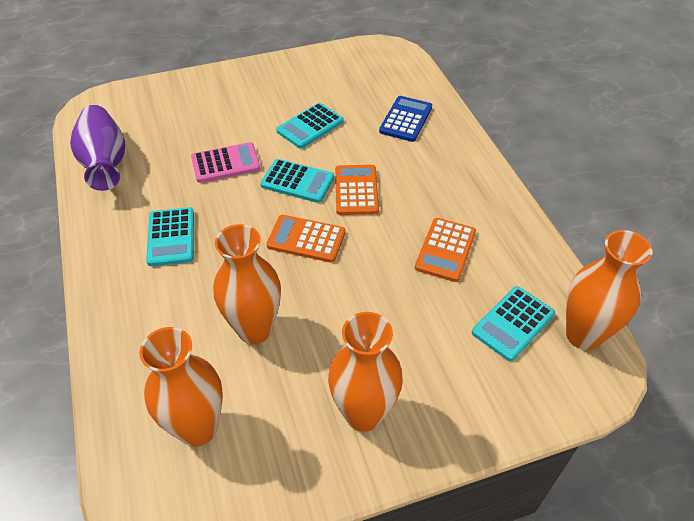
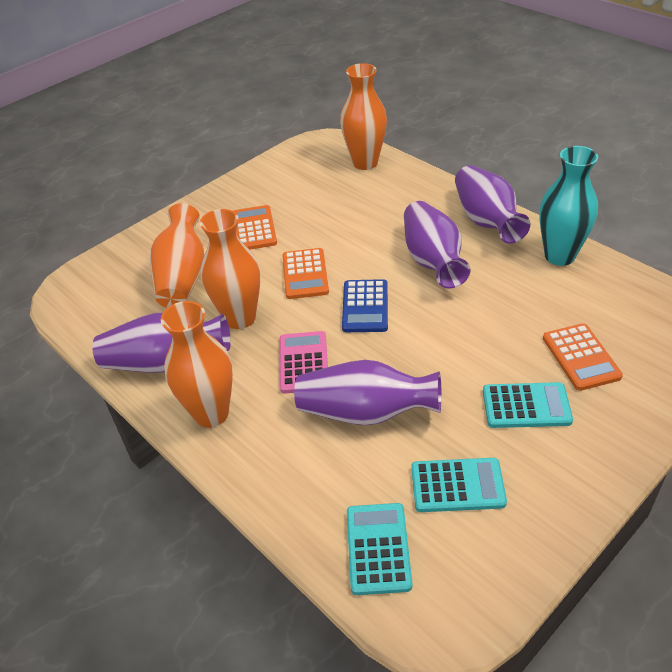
purple vase: [70,105,125,191] = 1 -> [92,313,231,373] [294,360,442,425] [404,201,470,288] [455,165,530,244] = 4
turquoise calculator: [146,207,194,266] [260,159,334,203] [276,103,344,149] [472,286,555,361] = 4 -> [347,503,412,595] [411,458,507,512] [483,382,573,428] = 3
turquoise vase: none = 0 -> [540,146,598,266] = 1

